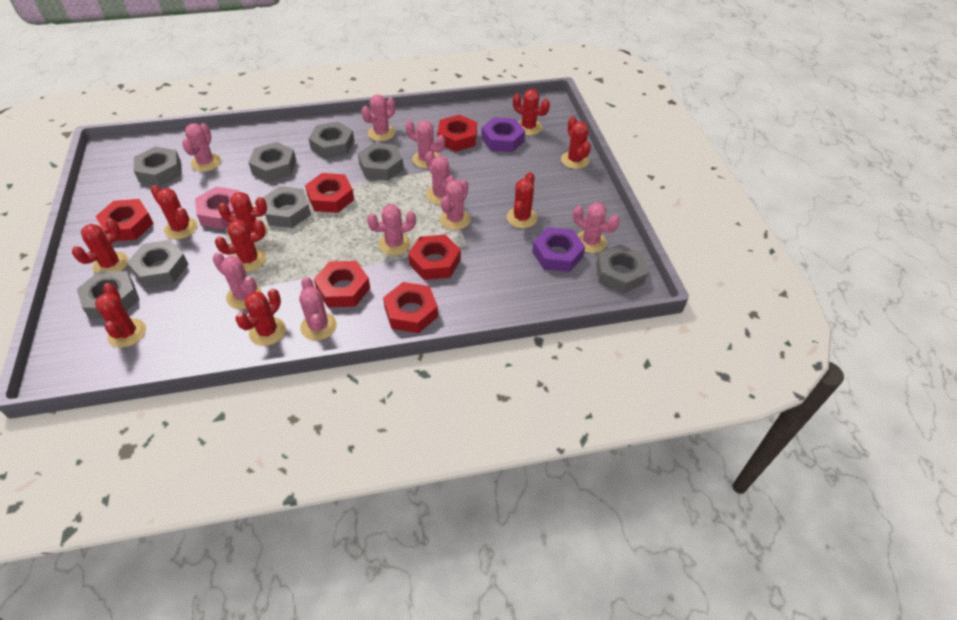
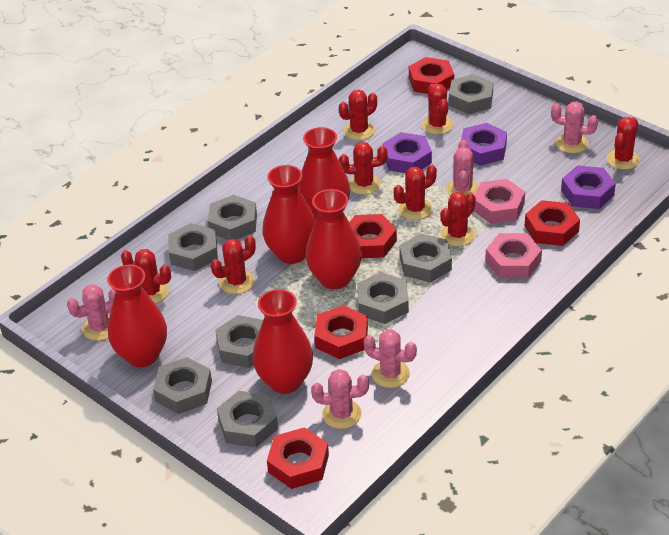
pink cactus: [182,123,221,172] [213,253,262,309] [299,277,337,341] [361,94,395,141] [367,204,416,255] [405,120,445,168] [425,151,455,205] [440,179,471,230] [573,202,620,253] = 9 -> [67,284,116,341] [311,369,369,429] [363,330,417,388] [446,140,479,195] [551,102,598,153] = 5
pink nut: [195,187,239,229] = 1 -> [474,179,525,224] [485,233,542,278] = 2
purple nut: [481,117,525,152] [532,227,585,272] = 2 -> [383,132,432,173] [461,123,507,166] [561,165,616,209] = 3
red cactus: [72,218,128,273] [95,283,146,348] [151,185,197,239] [215,219,266,272] [218,192,267,235] [235,288,286,346] [507,172,537,228] [513,89,550,135] [561,116,591,169] = 9 -> [121,249,171,303] [211,235,256,294] [339,89,377,140] [339,142,387,195] [393,165,437,220] [422,84,453,134] [440,192,476,246] [607,117,640,170] = 8
red nut: [95,199,154,241] [305,173,354,213] [314,261,370,307] [383,282,438,333] [408,235,461,280] [437,115,477,152] = 6 -> [267,427,329,489] [314,305,368,359] [349,214,397,258] [409,57,454,94] [525,200,580,246] = 5
red vase: none = 0 -> [107,265,167,367] [253,289,313,394] [262,165,316,264] [298,127,350,220] [306,189,362,289] = 5

